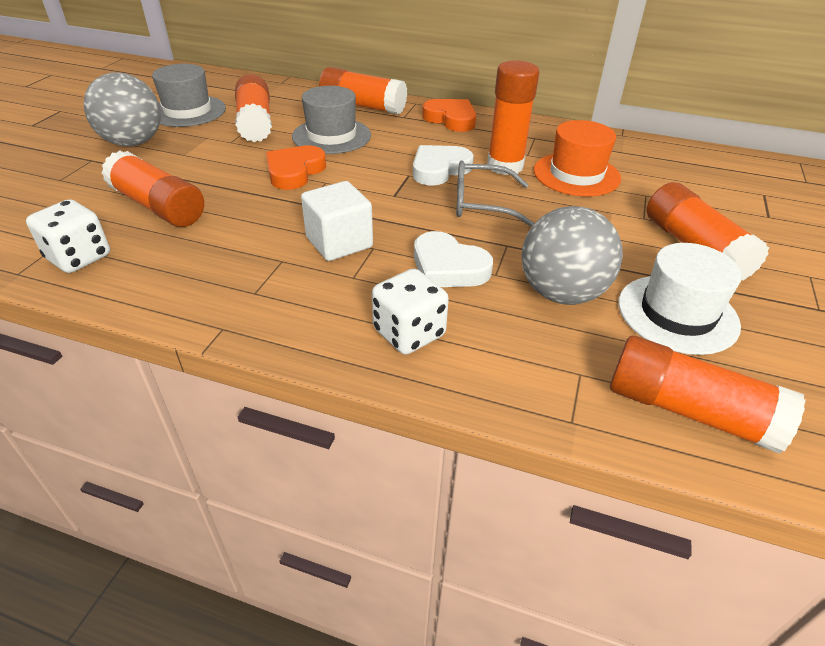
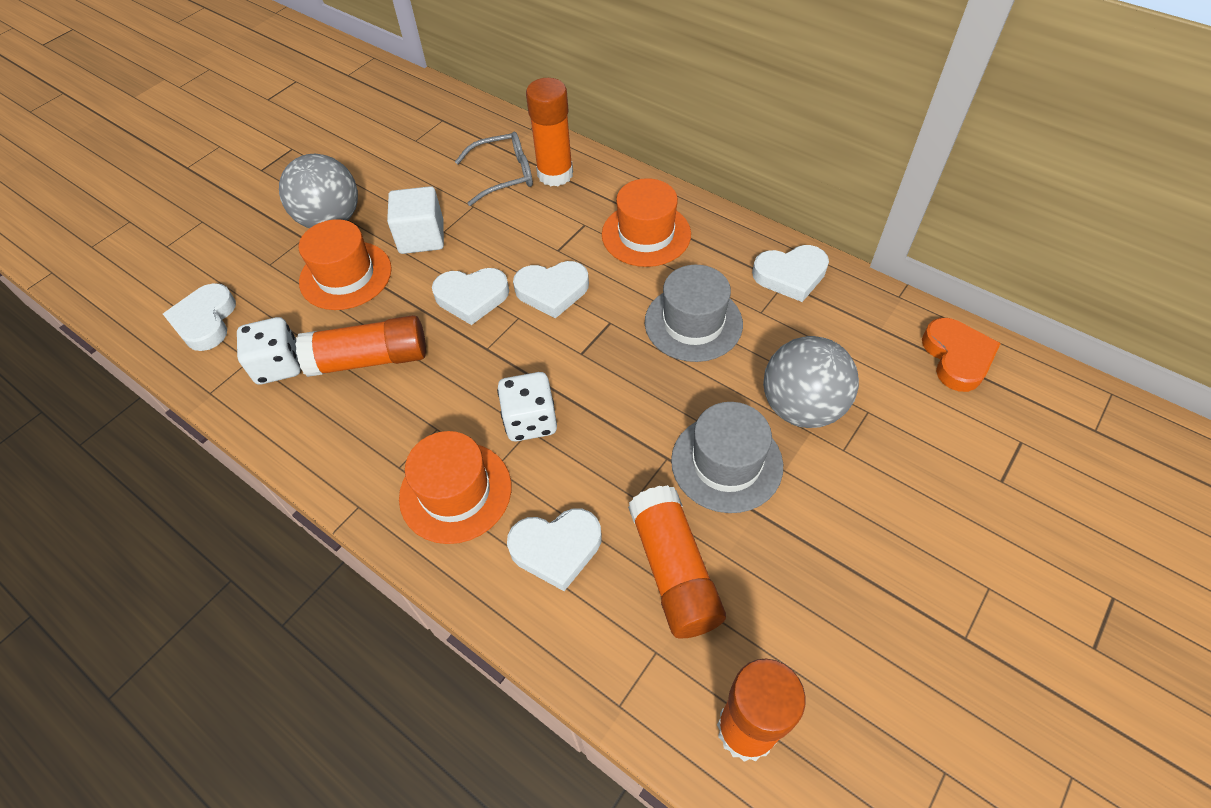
orange glue stick: [101,150,204,227] [235,74,272,142] [319,67,407,115] [487,60,539,175] [610,336,806,454] [646,182,769,280] = 6 -> [296,315,426,377] [526,78,573,186] [628,485,726,638] [717,659,806,762] = 4
orange hat: [534,120,621,196] = 1 -> [299,219,392,310] [399,431,511,544] [602,178,691,267] = 3
orange heart: [266,145,326,190] [422,99,476,132] = 2 -> [922,318,1001,392] = 1
white hat: [619,243,742,355] = 1 -> none = 0
white heart: [413,145,474,185] [414,231,493,287] = 2 -> [163,283,236,351] [432,268,509,325] [507,509,601,591] [513,261,589,318] [752,245,829,302] = 5

